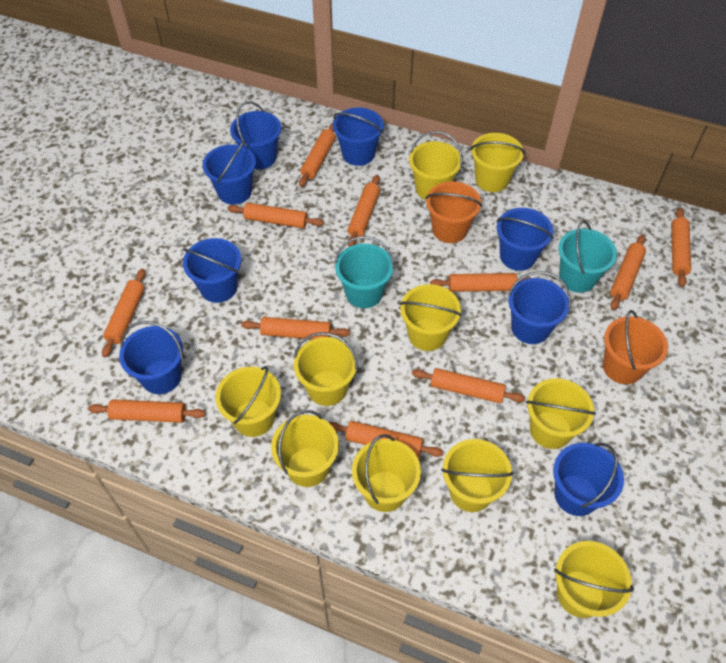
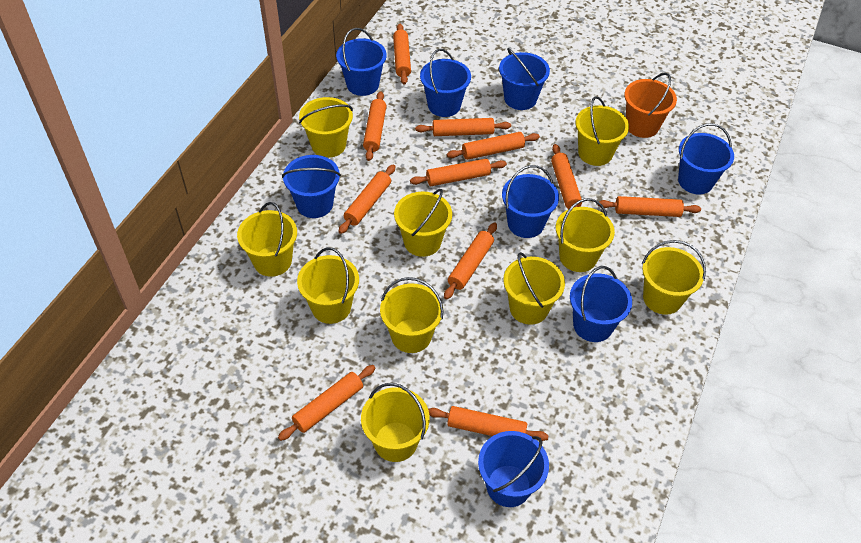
orange bucket: [425,181,482,243] [603,310,668,384] = 2 -> [624,73,677,138] = 1
turquoise bucket: [334,236,394,308] [558,220,617,293] = 2 -> none = 0

